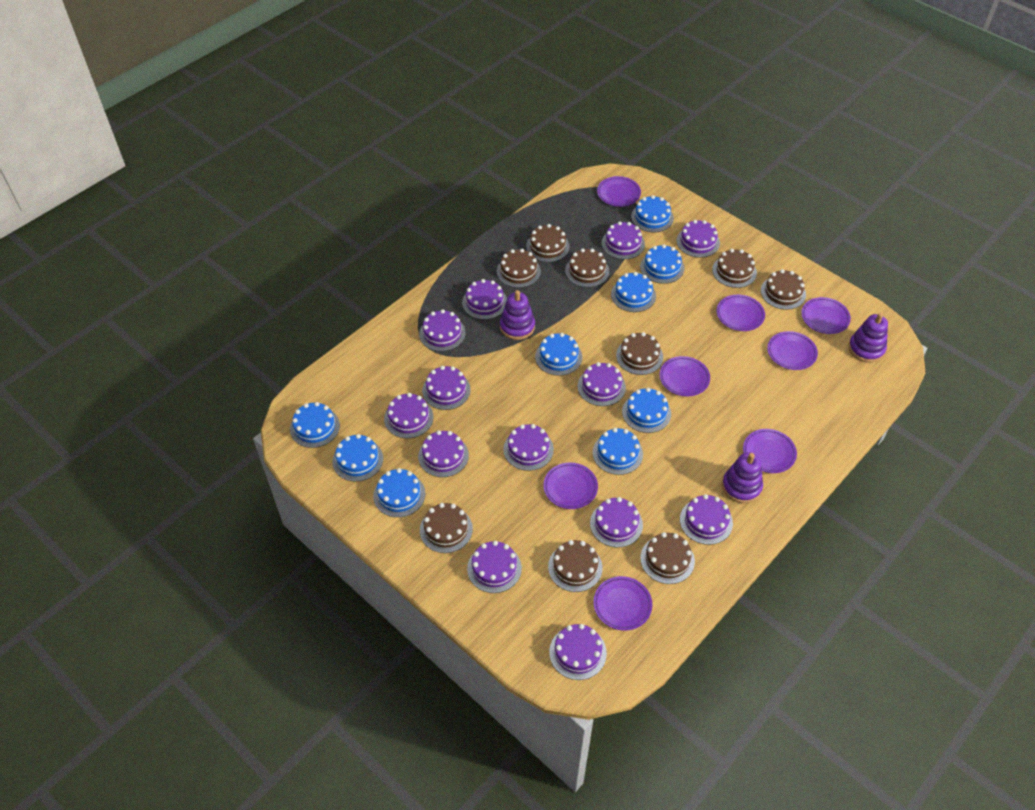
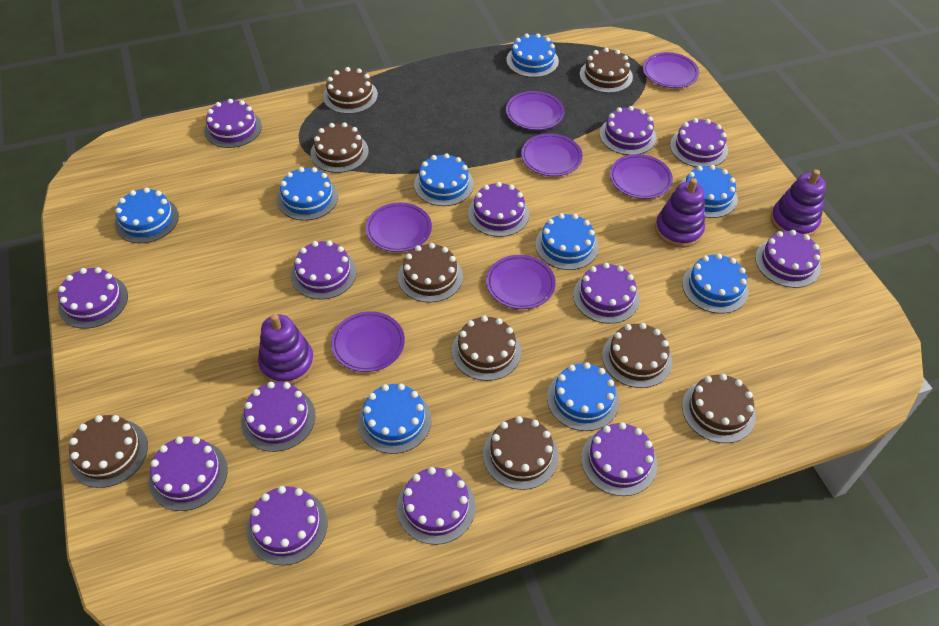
purple plate: [543,463,598,509] [593,576,652,631] [597,176,641,207] [659,356,710,396] [716,295,765,331] [743,429,797,473] [767,331,818,370] [801,297,851,334] = 8 -> [331,311,405,372] [366,203,432,252] [486,255,556,309] [506,91,565,130] [521,133,583,176] [610,154,673,199] [643,52,699,88] = 7

